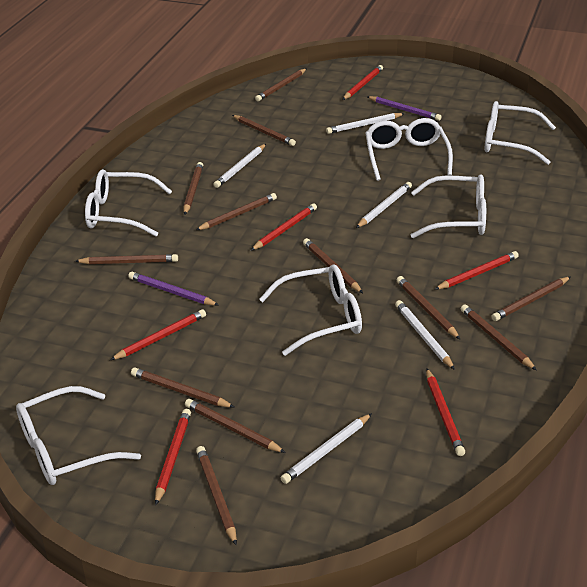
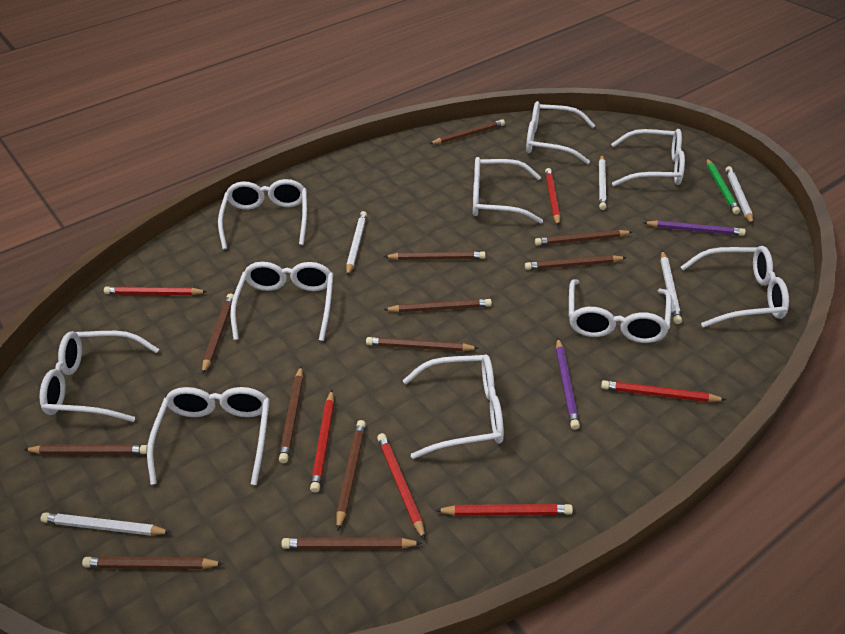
green pencil: none = 0 -> [706,158,740,214] = 1
white glasses: [16,386,141,485] [85,169,172,237] [259,264,362,356] [365,118,453,181] [410,174,486,238] [485,101,556,165] = 6 -> [39,331,159,422] [147,387,270,485] [218,179,307,249] [230,262,333,341] [403,354,504,459] [473,157,543,224] [526,101,595,164] [569,279,672,343] [611,129,685,186] [681,246,789,328] = 10

